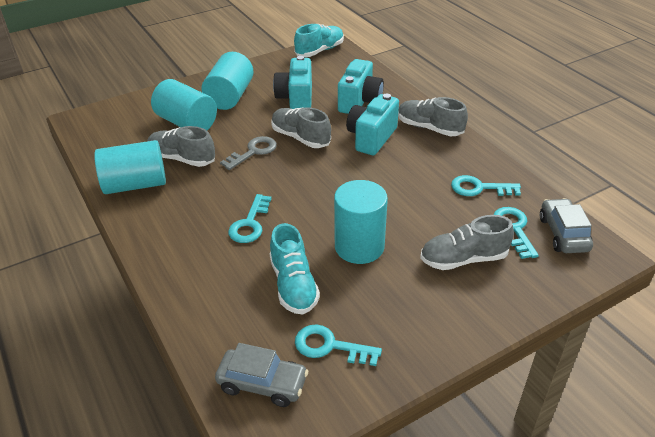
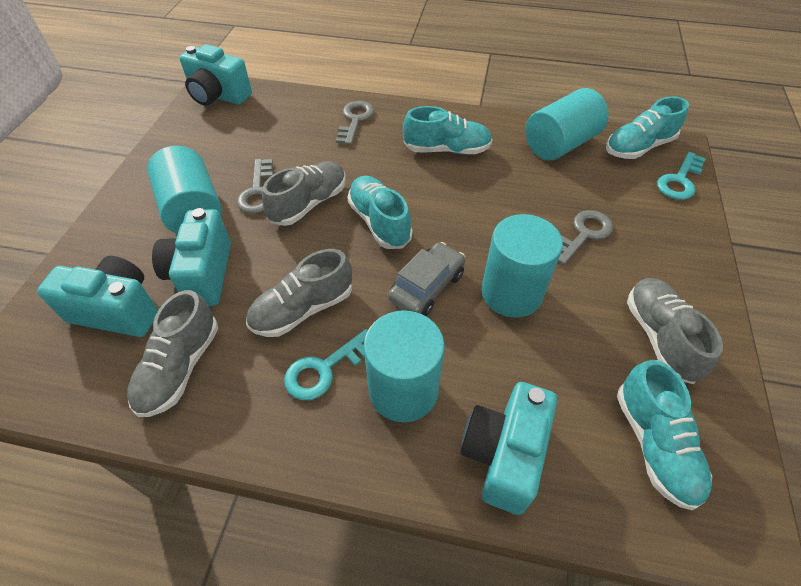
grey car: [215,343,308,407] [540,198,593,253] = 2 -> [388,242,465,316] = 1
grey key: [220,136,277,170] = 1 -> [237,159,273,214] [336,101,375,145] [558,210,613,265] = 3
turquoise camera: [273,56,312,109] [338,59,384,114] [346,94,399,155] = 3 -> [37,256,158,337] [152,208,231,306] [179,44,252,106] [461,382,557,515] = 4
turquoise key: [228,194,272,243] [295,324,382,366] [451,175,521,196] [493,207,539,259] = 4 -> [284,329,368,400] [657,152,706,200] = 2
turquoise shoe: [270,223,320,314] [294,24,344,57] = 2 -> [347,176,413,249] [403,106,493,154] [606,96,689,159] [617,360,712,510] = 4

